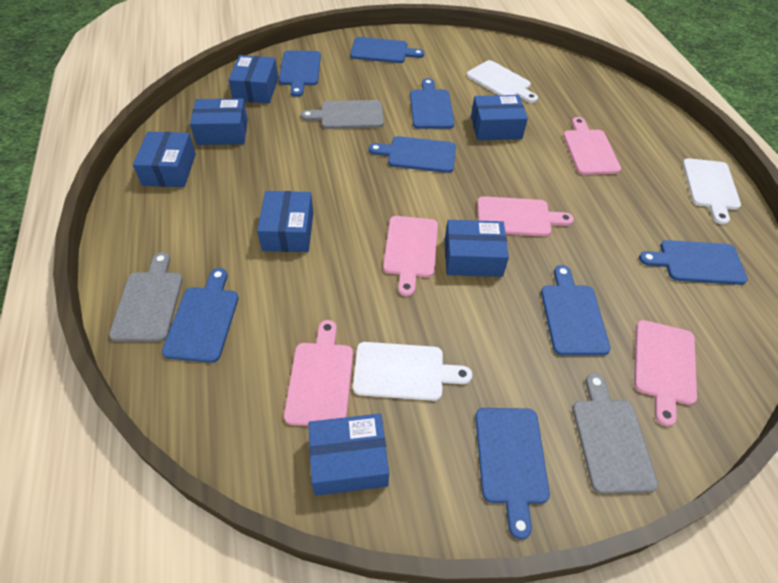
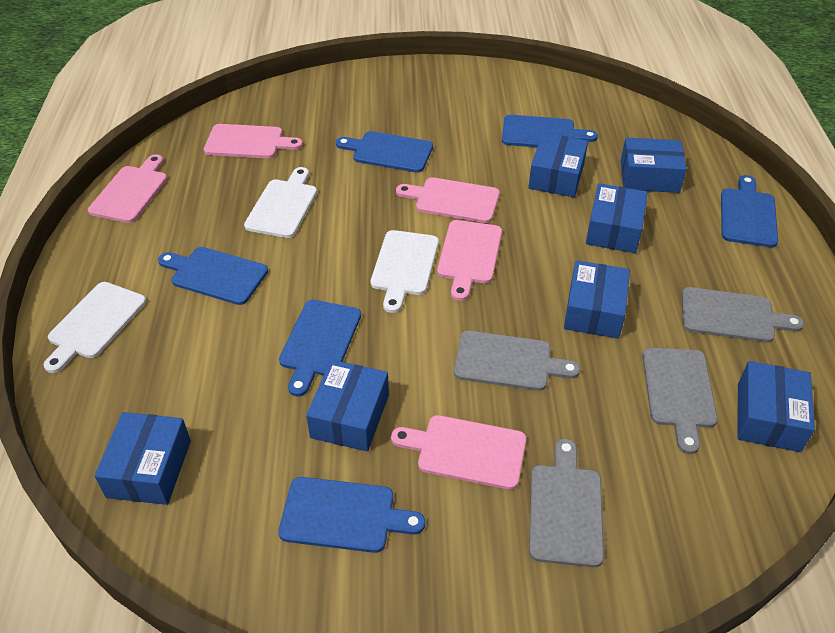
blue cutting board: [162,268,239,363] [279,50,321,97] [350,37,424,63] [369,136,456,173] [410,78,454,129] [475,408,550,540] [541,265,610,356] [639,240,748,285] = 8 -> [158,247,268,305] [278,477,425,553] [279,300,361,397] [336,131,433,173] [502,115,598,147] [721,175,778,247] = 6
grey cutting board: [109,252,183,342] [301,100,384,129] [572,373,658,494] = 3 -> [454,331,580,391] [529,439,604,567] [642,347,718,454] [682,287,804,343] = 4

